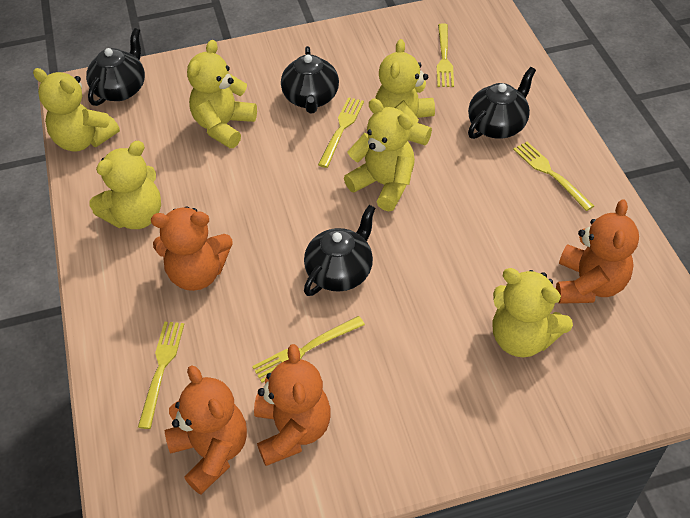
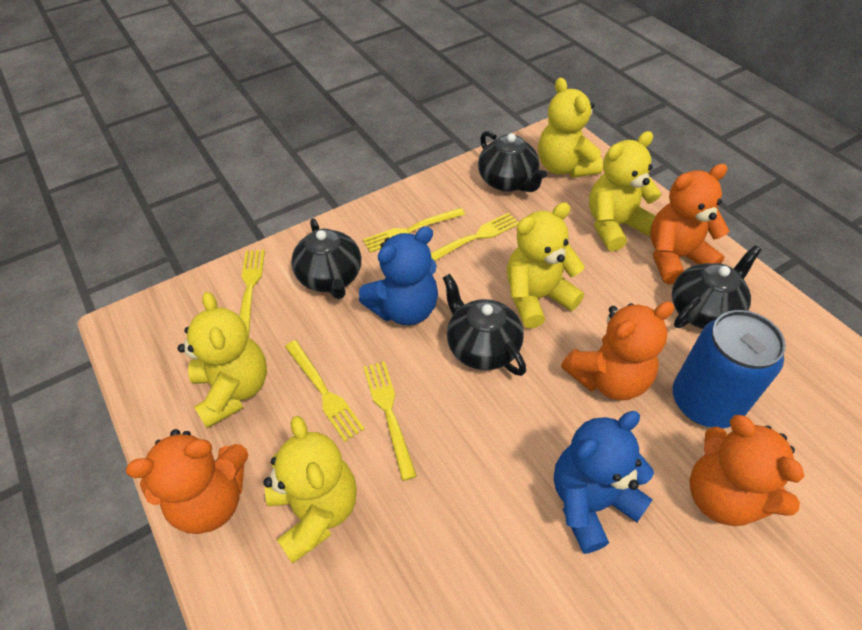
blue can: none = 0 -> [673,310,786,428] = 1
blue teddy bear: none = 0 -> [359,226,438,325] [554,411,654,554] = 2
yellow teddy bear: [33,68,120,152] [89,141,161,229] [187,40,257,148] [344,98,415,212] [375,39,435,145] [492,268,573,357] = 6 -> [177,292,267,428] [264,416,357,564] [507,202,585,329] [538,78,603,178] [589,131,662,251] = 5

